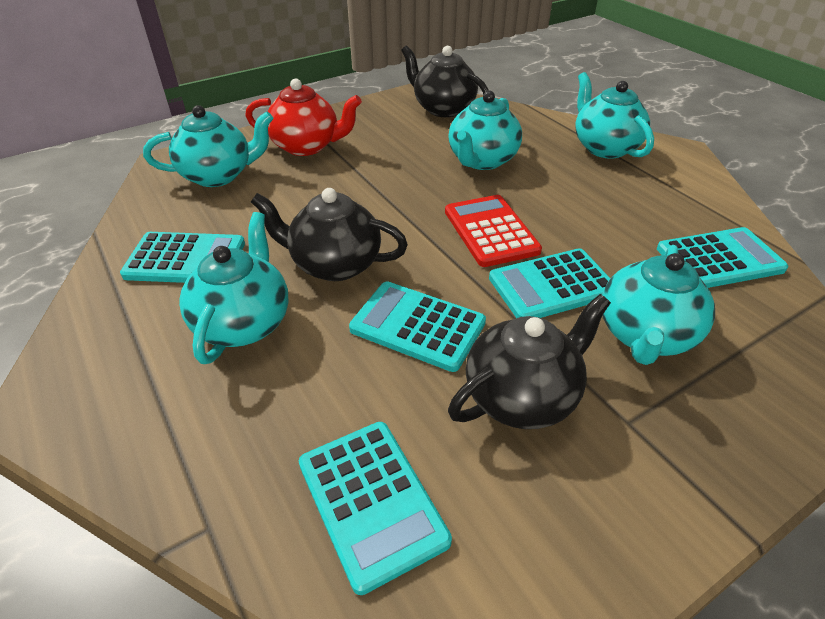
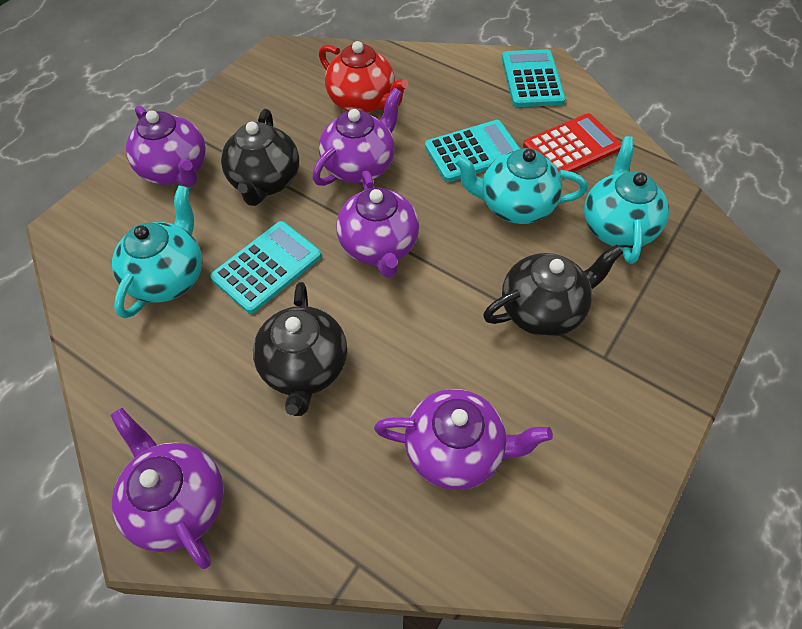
purple teapot: none = 0 -> [111,408,224,569] [126,105,206,187] [312,88,402,186] [336,171,419,278] [374,389,553,490] = 5
turquoise calculator: [120,232,245,283] [299,422,452,595] [349,281,486,372] [489,248,610,318] [657,227,788,288] = 5 -> [210,221,321,314] [425,120,520,182] [502,49,566,107] = 3
turquoise teapot: [143,105,273,187] [179,212,288,364] [448,91,522,170] [575,72,654,159] [602,245,715,365] = 5 -> [112,186,202,318] [454,148,587,224] [584,136,669,264] = 3

